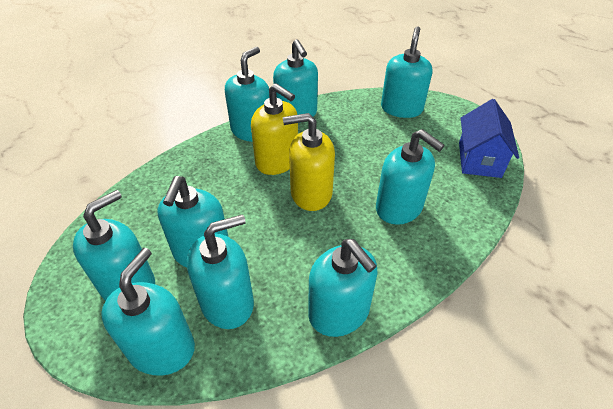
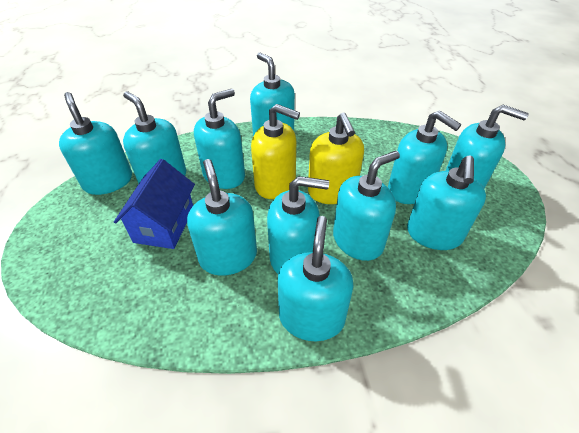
turquoise soap dispenser: [73,190,155,301] [101,248,195,376] [158,176,228,268] [187,214,254,329] [225,47,269,142] [273,39,318,117] [308,239,378,337] [376,129,445,225] [381,26,432,118] = 9 -> [59,92,132,195] [123,91,186,184] [187,159,257,276] [194,89,245,189] [250,53,295,136] [267,176,329,274] [278,216,354,341] [333,151,400,261] [388,110,461,204] [407,156,486,250] [445,105,529,189] = 11

